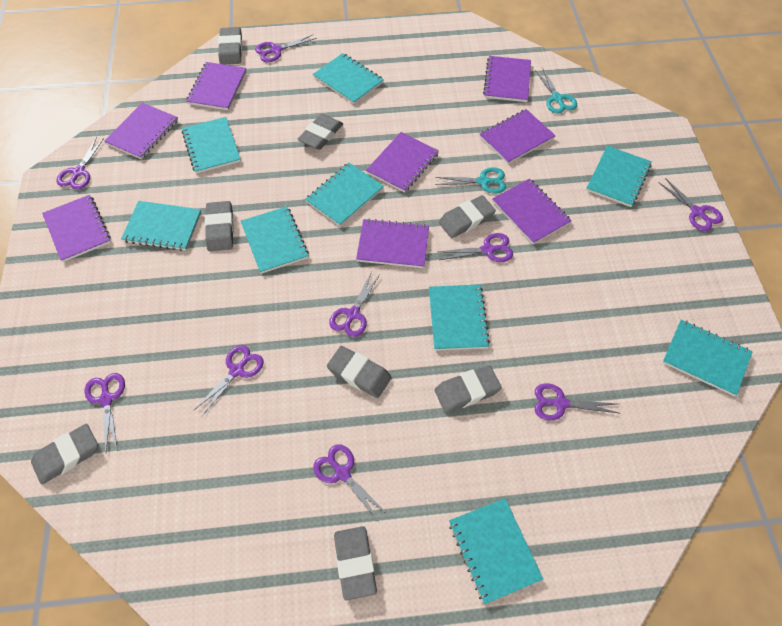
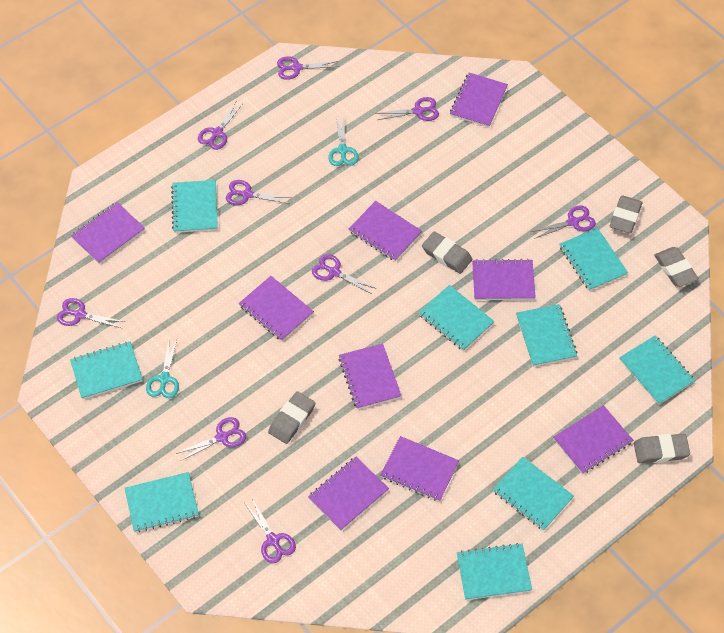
grey eraser: [31,424,98,484] [205,201,234,251] [218,27,242,65] [298,114,343,150] [327,346,392,398] [334,526,377,600] [435,365,502,413] [439,195,496,238] = 8 -> [268,391,315,444] [422,231,472,274] [610,195,643,233] [634,434,690,463] [654,247,699,287] = 5
purple notebook: [42,195,111,262] [104,103,178,159] [186,62,246,110] [356,218,429,268] [366,132,439,193] [480,109,556,164] [483,56,531,102] [492,178,572,244] = 8 -> [71,202,145,264] [239,276,314,341] [308,457,389,531] [339,343,402,409] [349,201,422,261] [380,436,459,502] [450,73,508,127] [472,259,536,300] [553,405,633,474] = 9

